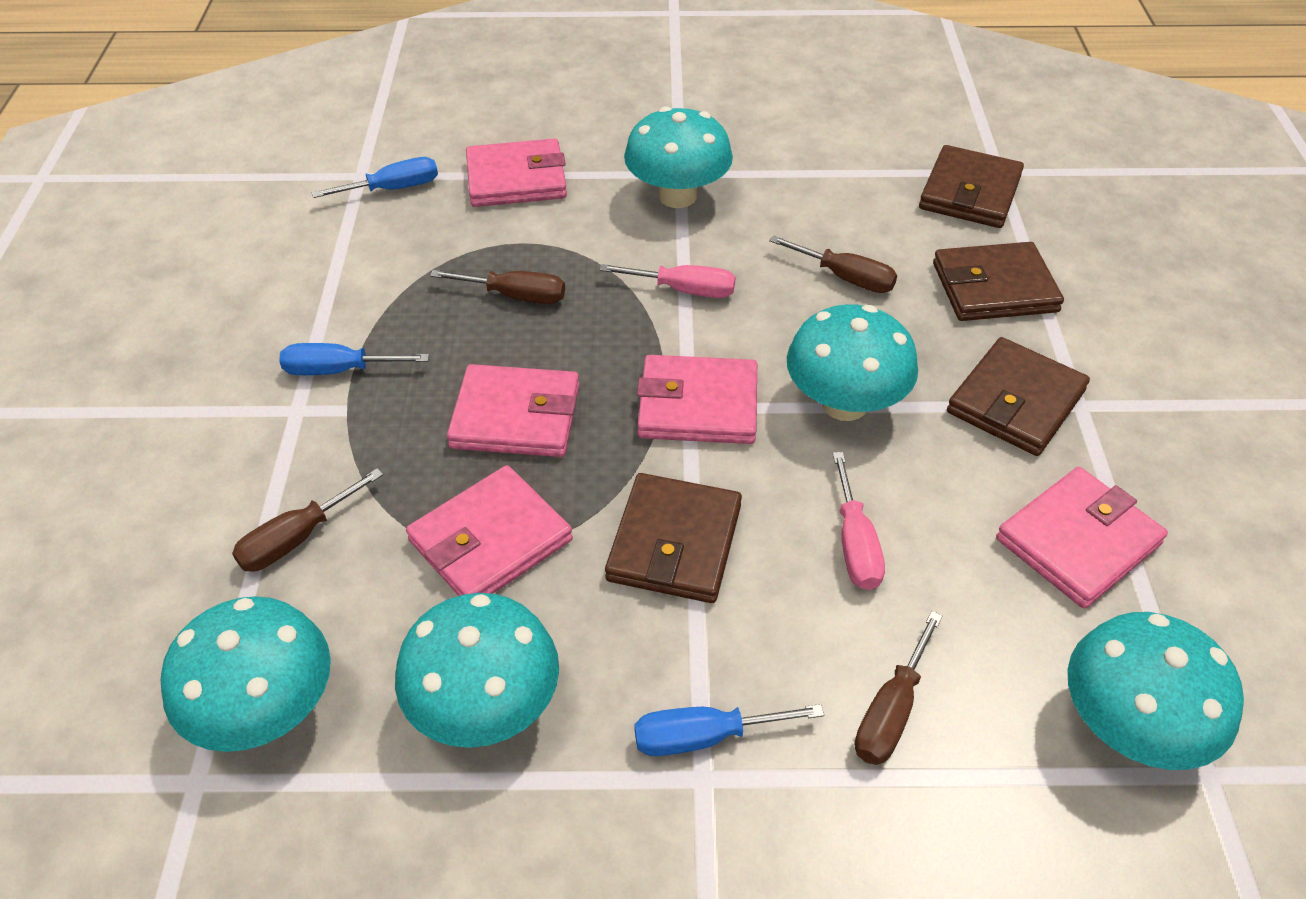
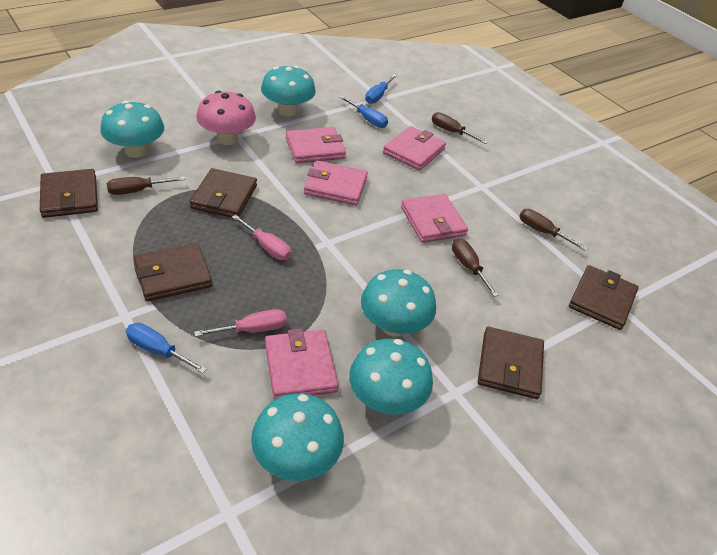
brown wallet: [605,473,742,603] [919,145,1024,228] [933,242,1064,321] [947,337,1090,456] = 4 -> [40,169,98,218] [134,243,212,301] [190,168,257,218] [478,327,544,399] [569,265,638,330] = 5
pink mushroom: none = 0 -> [196,90,256,145] = 1

